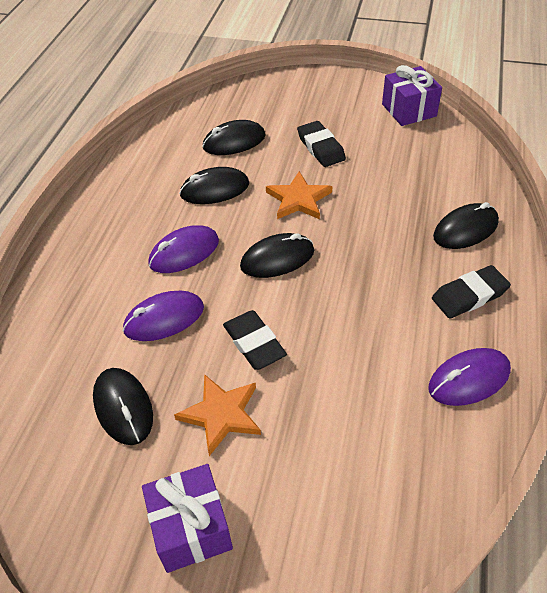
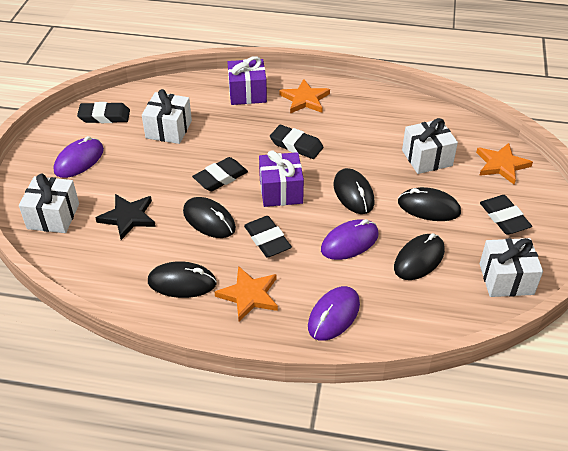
black eraser: [223,310,287,370] [297,121,346,167] [432,265,511,319] = 3 -> [77,102,130,123] [192,157,248,191] [244,216,292,257] [270,125,323,159] [480,195,532,235] = 5
black star: none = 0 -> [96,194,156,240] = 1
orange star: [174,374,261,456] [266,171,332,219] = 2 -> [215,266,278,322] [279,79,330,113] [476,143,533,184] = 3
white gift: none = 0 -> [19,173,79,233] [142,89,192,144] [402,118,458,174] [480,238,543,297] = 4

